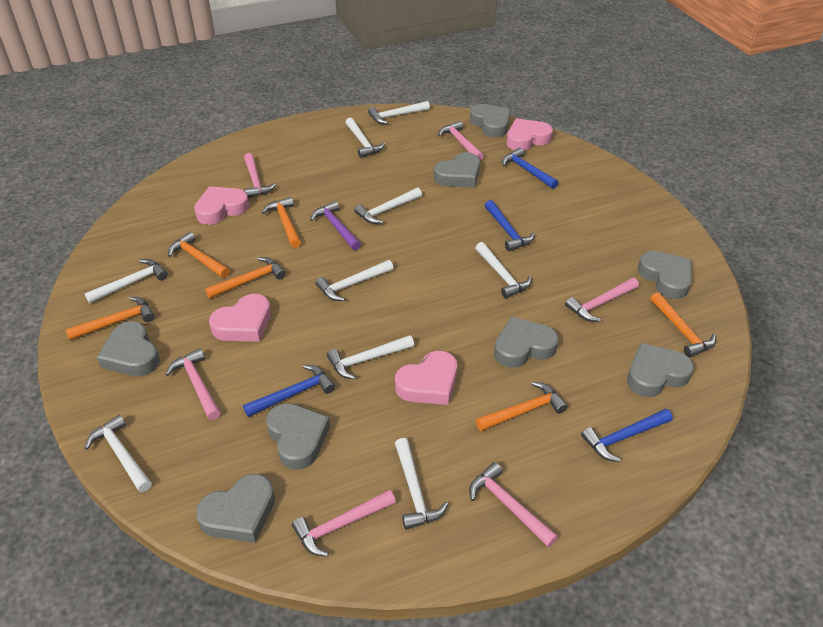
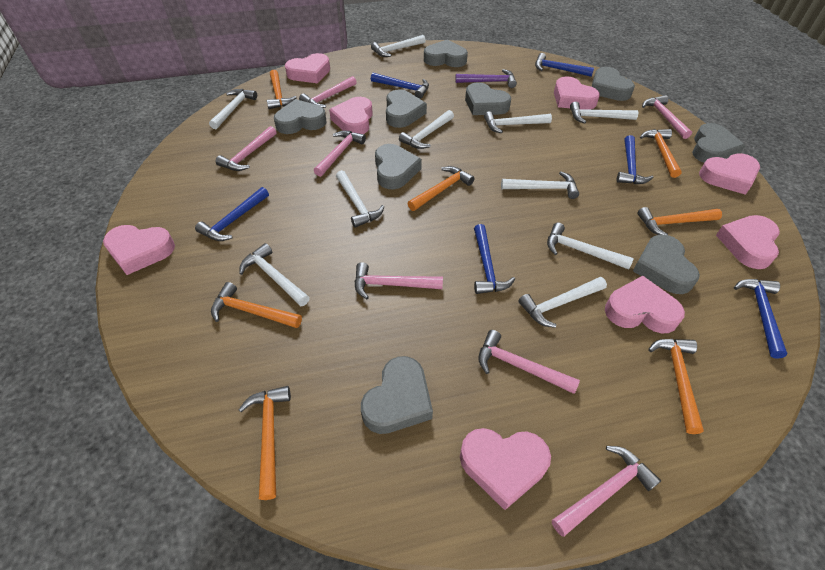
blue hammer: [243,365,335,417] [485,200,535,251] [502,148,559,189] [581,409,672,462] = 4 -> [195,187,269,241] [371,73,429,99] [474,224,515,294] [535,53,594,77] [616,135,653,184] [734,279,788,359] = 6
grey heart: [97,321,160,376] [196,474,275,543] [266,403,330,470] [434,152,480,188] [470,104,511,137] [494,316,559,368] [627,343,694,397] [638,251,692,299] = 8 -> [274,99,326,134] [361,356,433,434] [375,144,422,189] [386,89,427,128] [424,39,468,67] [465,82,511,115] [592,67,635,101] [633,235,700,294] [692,123,745,163] = 9
orange hammer: [65,297,155,340] [168,232,230,278] [205,257,286,299] [262,197,301,248] [476,382,567,431] [650,292,716,358] = 6 -> [211,282,302,328] [238,386,291,500] [267,70,297,109] [408,166,475,211] [637,207,722,235] [640,129,682,178] [648,339,704,434] = 7
pink hammer: [166,348,221,420] [244,153,277,198] [292,490,396,557] [438,121,484,161] [469,462,558,547] [565,278,639,322] = 6 -> [216,126,277,171] [299,76,357,108] [314,130,366,177] [355,262,443,299] [479,330,580,394] [552,446,661,537] [642,95,692,139] = 7
pink heart: [194,186,249,225] [209,294,271,342] [395,351,457,405] [506,119,553,151] = 4 -> [103,225,175,275] [285,53,330,83] [329,97,373,134] [460,428,551,510] [554,76,600,110] [605,276,685,333] [699,153,760,195] [716,215,780,269] = 8
white hammer: [85,259,168,303] [85,414,152,492] [316,260,393,301] [327,335,414,379] [345,117,385,158] [354,188,422,224] [368,101,430,124] [395,438,448,530] [475,242,532,298] = 9 -> [209,89,257,129] [239,243,310,306] [336,170,384,228] [371,35,426,57] [399,110,454,149] [484,111,552,133] [501,172,579,199] [518,277,607,328] [547,223,634,270] [570,102,638,124] = 10

